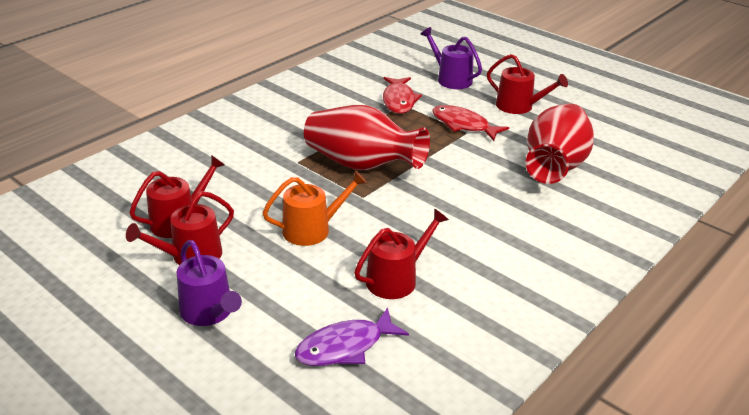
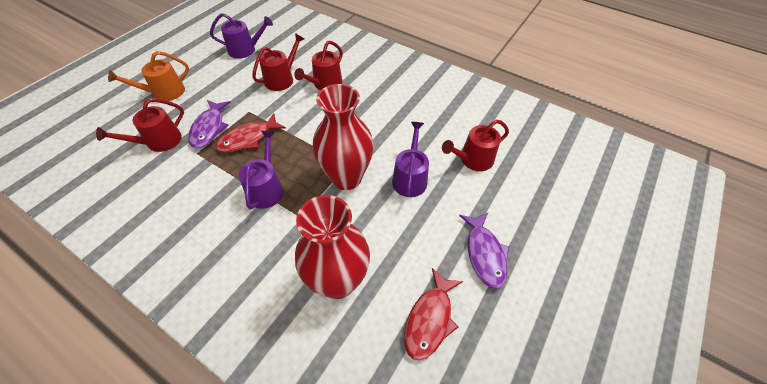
purple fish: [295,307,409,366] = 1 -> [188,100,231,148] [459,213,510,289] = 2
purple watering can: [177,240,242,326] [421,27,482,89] = 2 -> [210,13,273,59] [239,131,284,209] [392,122,429,197] = 3

